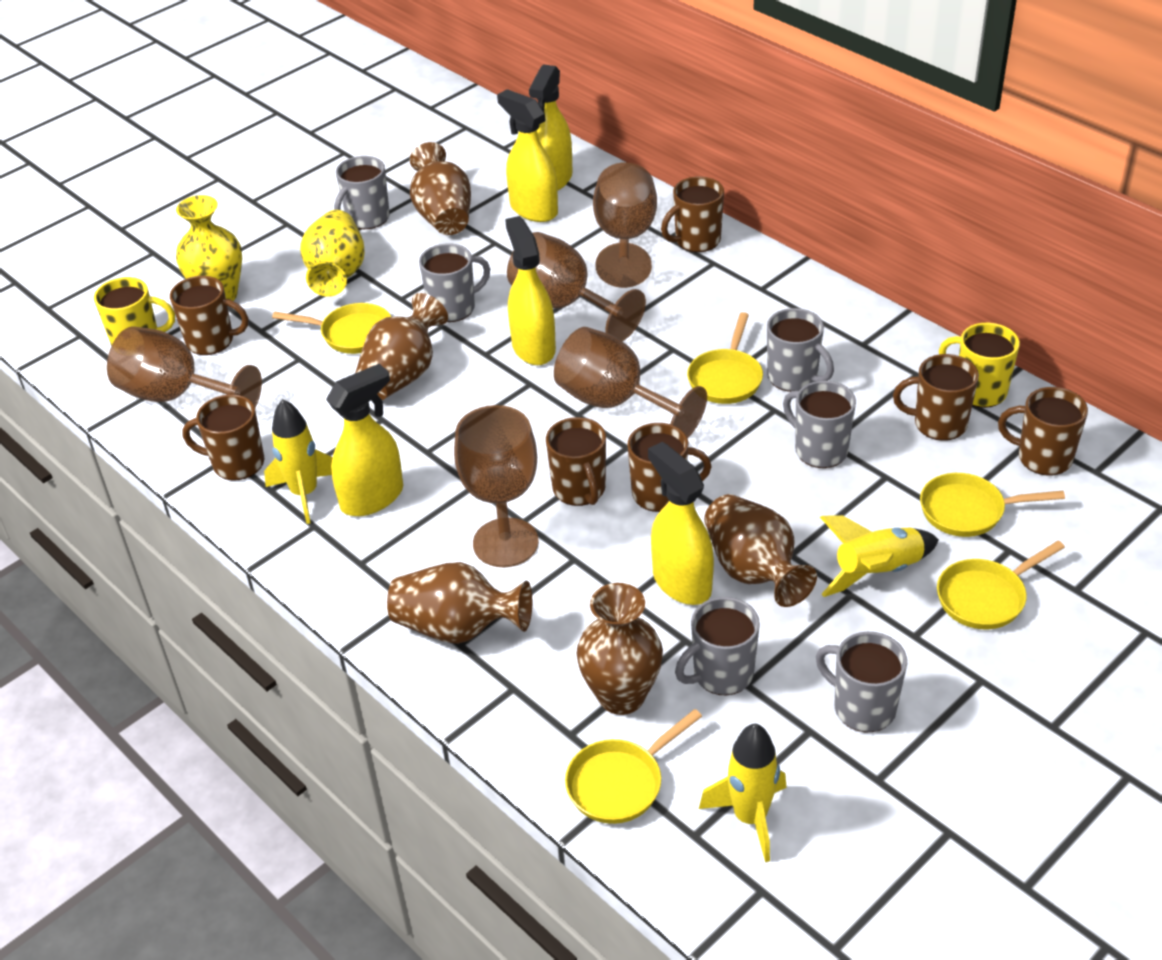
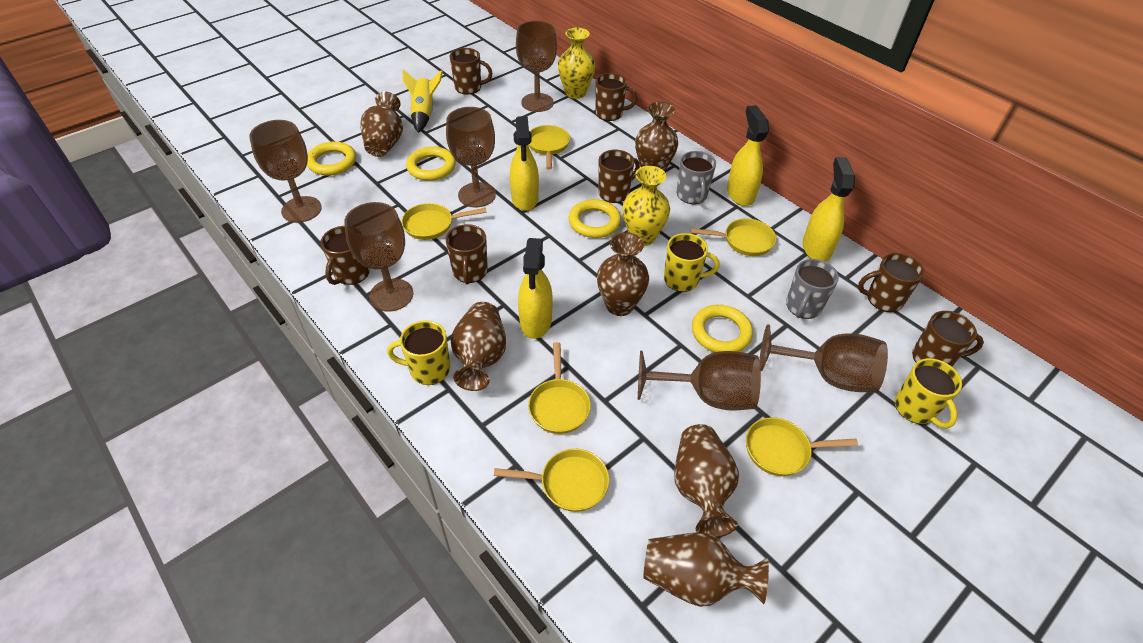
brown goblet: [107,326,262,408] [454,405,539,567] [507,232,646,341] [554,327,707,438] [593,162,657,288] = 5 -> [249,120,322,223] [344,202,413,312] [446,107,496,207] [516,21,557,112] [638,351,761,411] [759,324,888,393] = 6
brown vase: [355,293,448,400] [387,562,532,644] [410,142,471,235] [576,583,663,715] [704,494,817,607] = 5 -> [360,92,403,157] [450,302,506,391] [597,232,649,316] [635,101,678,172] [643,533,769,607] [674,424,739,537] = 6
grey mug: [334,156,390,229] [419,244,490,322] [675,597,760,695] [767,308,834,392] [783,381,856,468] [816,632,907,732] = 6 -> [677,151,716,204] [786,259,839,319] = 2
yellow mug: [94,277,175,346] [939,323,1020,408] = 2 -> [387,320,450,385] [664,233,720,292] [895,358,962,428] = 3
yellow pan: [272,303,391,354] [565,709,702,824] [687,312,763,404] [920,473,1065,537] [937,541,1065,629] = 5 -> [401,203,487,240] [494,449,609,512] [528,125,570,170] [528,342,591,434] [690,218,776,256] [746,417,858,476] = 6
yellow ring: none = 0 -> [307,142,356,176] [406,146,456,181] [569,199,621,238] [692,305,753,352] = 4
yellow rocket: [264,399,333,524] [699,724,787,862] [820,515,939,597] = 3 -> [403,69,443,133] = 1
yellow spray bottle: [326,364,403,516] [497,89,558,222] [505,216,556,365] [529,64,573,190] [648,442,714,605] = 5 -> [510,116,539,211] [518,238,553,339] [727,105,769,206] [802,157,855,262] = 4

